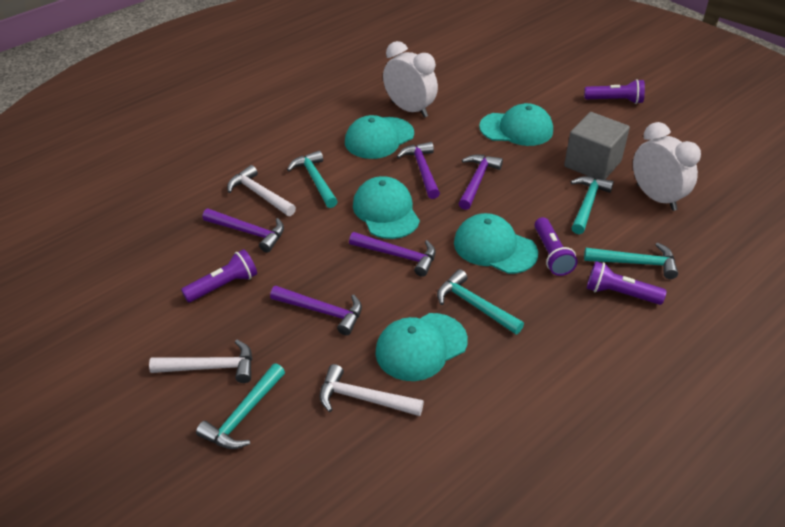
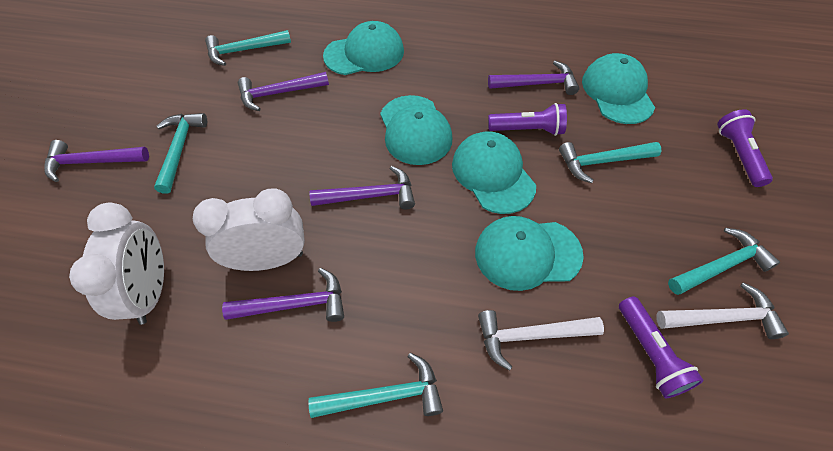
grey cube: [564,112,630,179] = 1 -> none = 0
purple flashlight: [181,249,257,302] [534,217,578,276] [584,79,645,104] [587,261,667,305] = 4 -> [488,103,567,136] [619,296,704,398] [717,109,773,187] = 3
white hammer: [149,340,252,383] [227,165,296,216] [320,364,424,416] = 3 -> [478,310,604,371] [656,283,789,339] = 2

